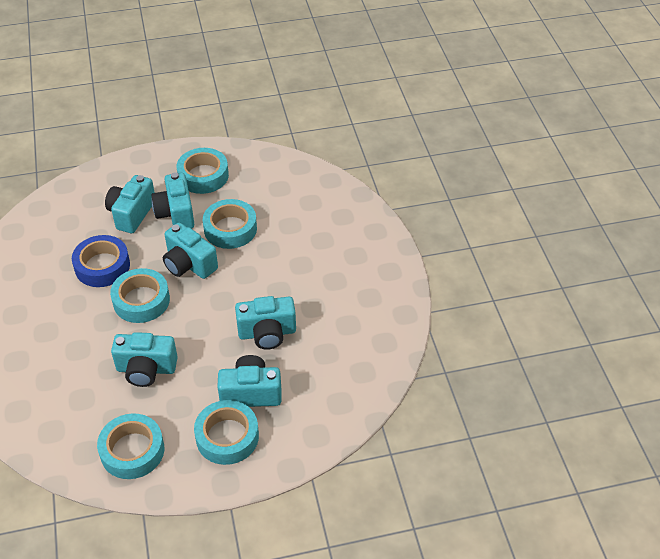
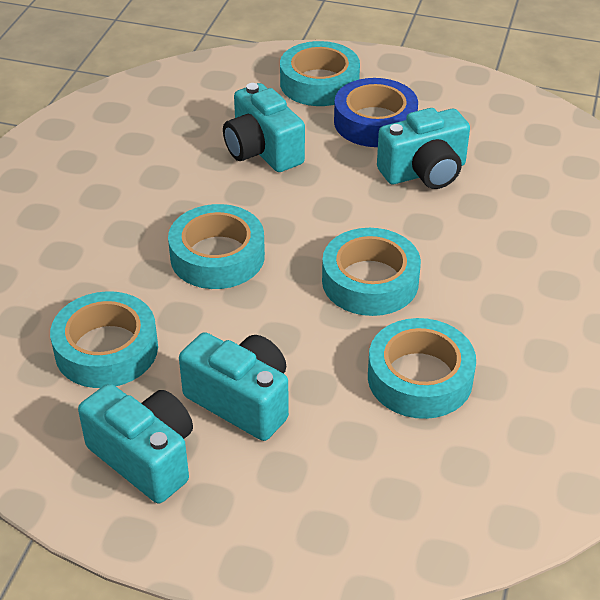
turquoise camera: [105,175,155,233] [111,332,178,387] [151,172,194,229] [163,222,218,279] [218,355,282,407] [235,296,296,350] = 6 -> [78,384,193,504] [179,332,289,441] [223,83,305,172] [377,108,470,189] = 4

